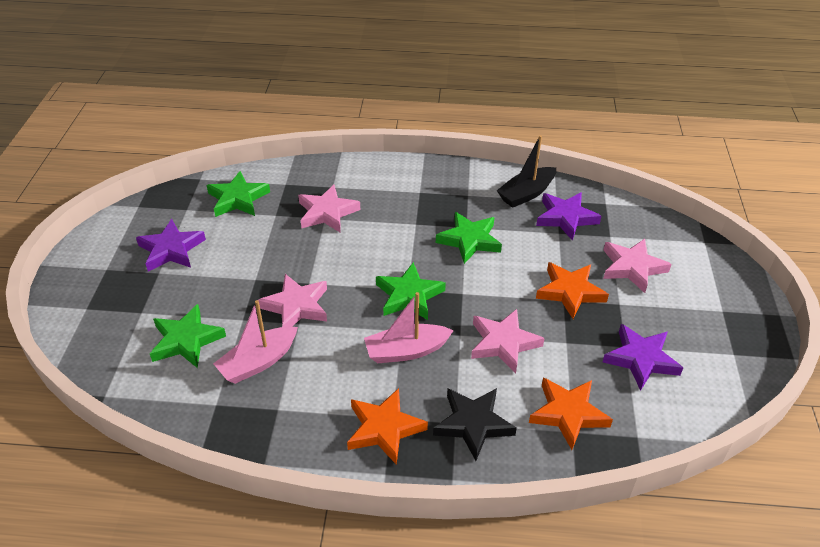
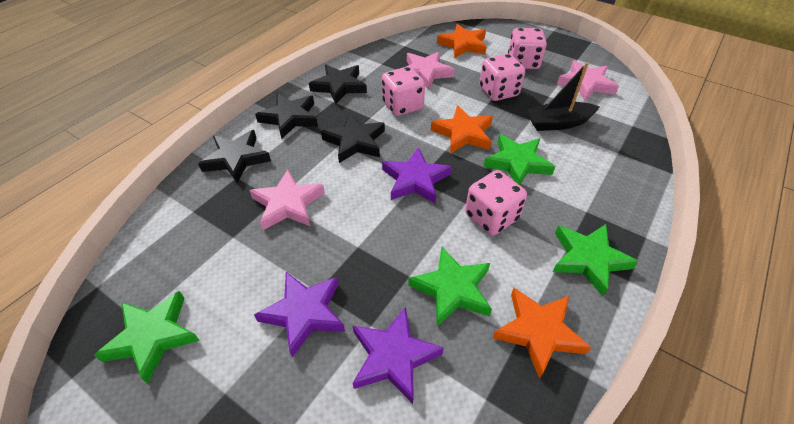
black star: [433,388,517,461] = 1 -> [198,130,271,183] [255,93,318,139] [309,65,367,104] [321,113,385,163] = 4
pink boat: [213,300,298,384] [364,292,454,363] = 2 -> none = 0
pink dice: none = 0 -> [382,66,425,116] [465,170,527,235] [479,54,525,101] [508,28,547,69] = 4
pink star: [258,274,327,327] [298,184,360,233] [471,309,545,374] [603,239,672,293] = 4 -> [250,169,325,230] [406,52,455,90] [557,60,619,101] = 3

